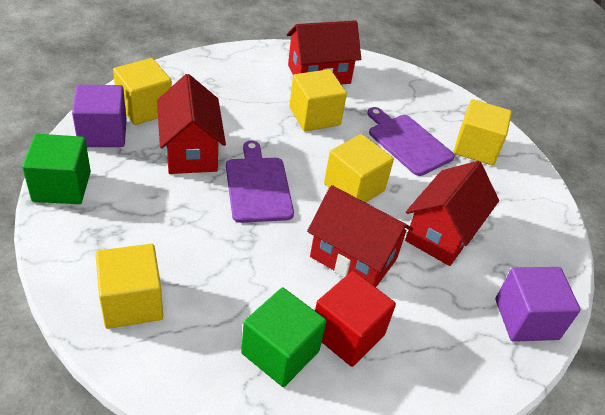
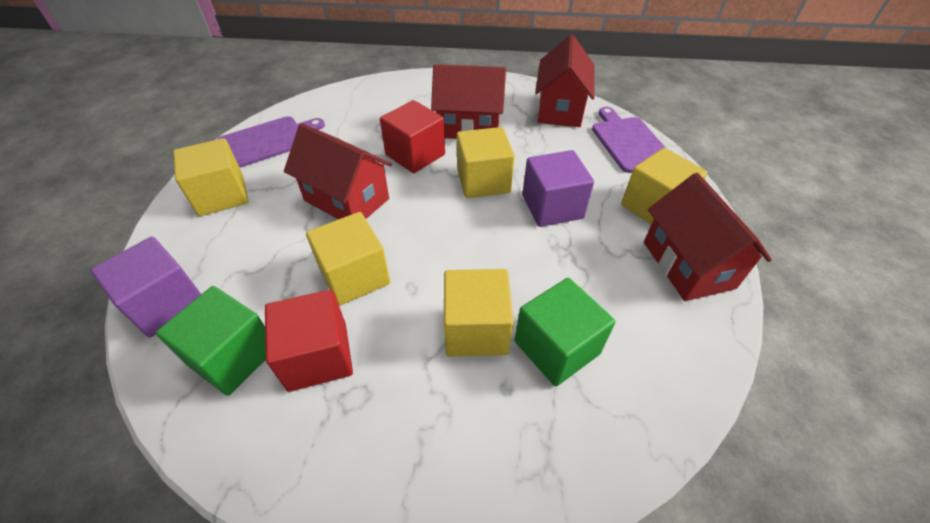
red cube: [315,271,396,367] = 1 -> [265,289,353,392] [380,100,445,173] = 2

